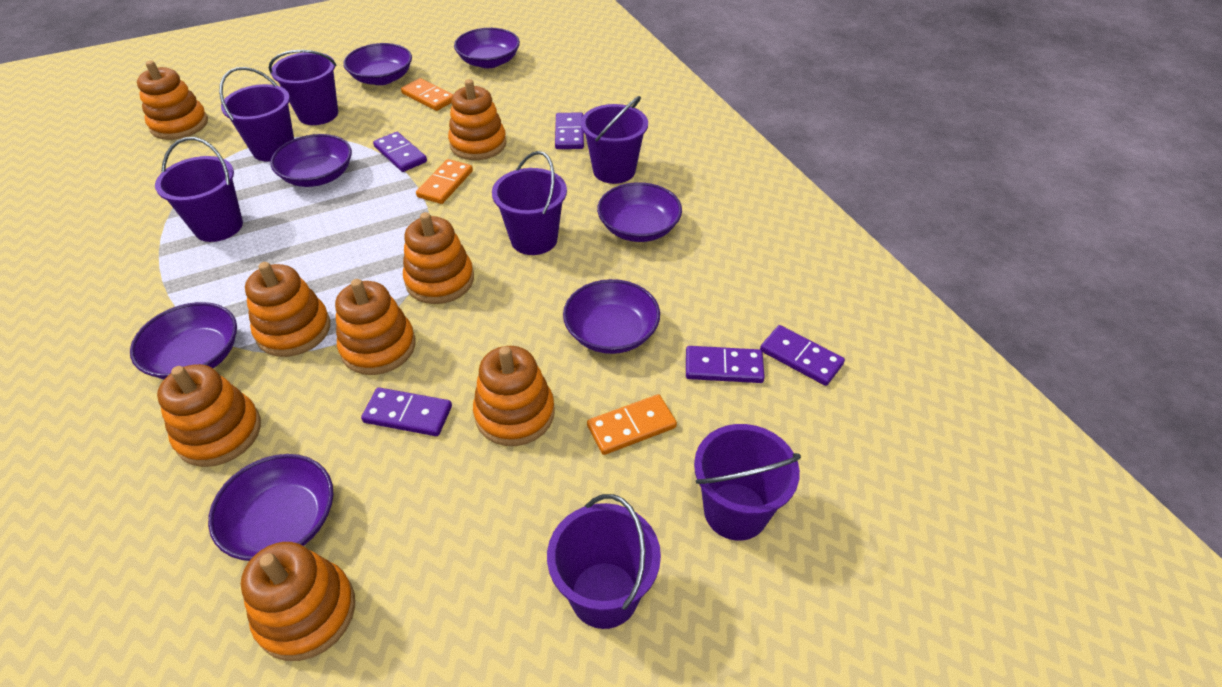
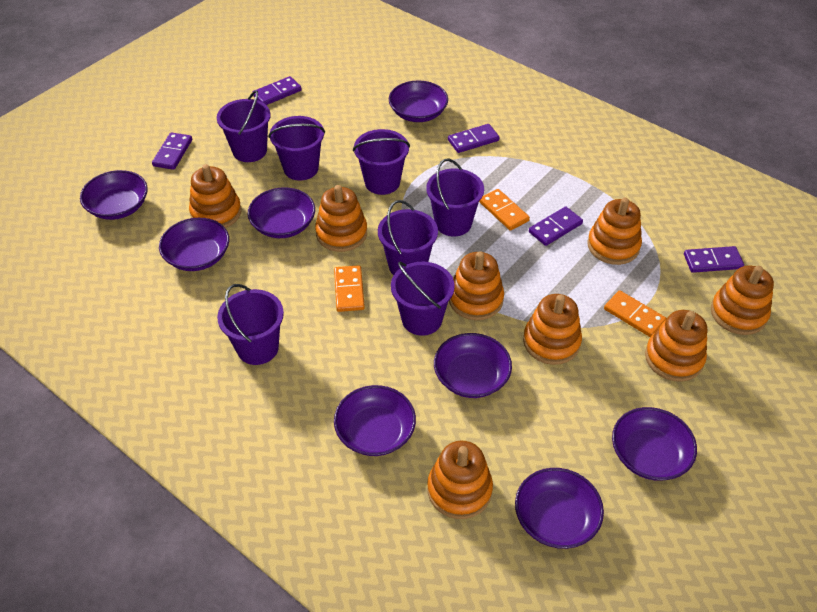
purple bowl: [130,302,237,379] [208,454,333,561] [270,134,352,187] [343,43,412,85] [454,28,520,68] [563,279,660,354] [597,182,682,242] = 7 -> [80,170,148,220] [159,218,229,271] [248,187,315,238] [334,385,416,456] [389,81,448,122] [434,333,512,398] [515,468,604,549] [612,407,697,480] = 8

